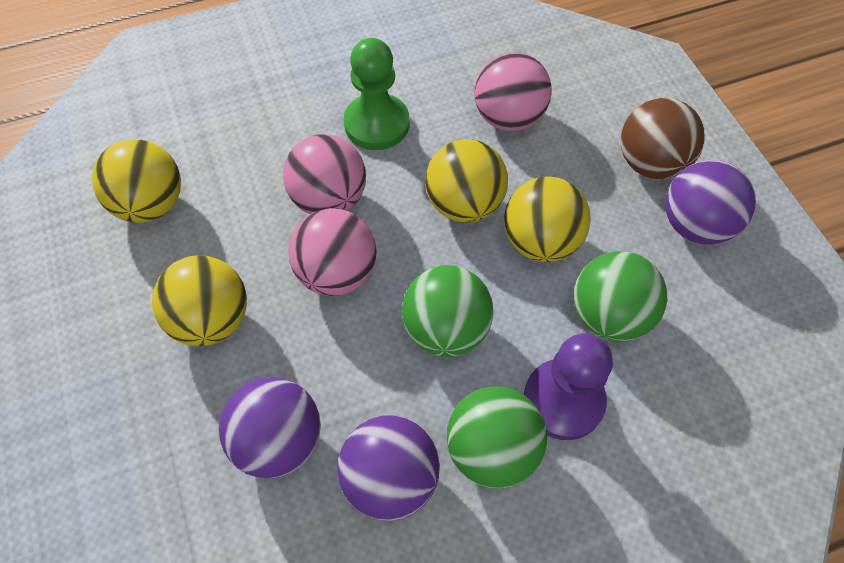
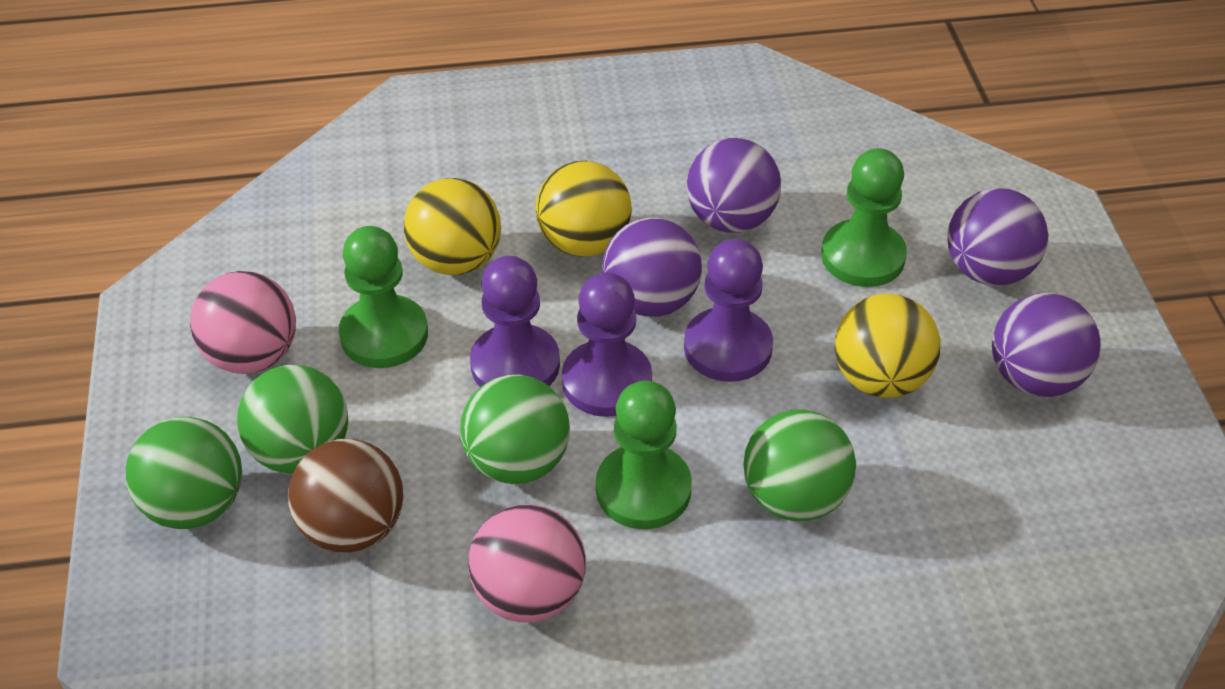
green ball: [402,265,493,357] [447,386,547,489] [574,251,667,342] = 3 -> [126,417,242,529] [237,365,348,474] [460,375,570,484] [743,409,856,521] = 4
green pawn: [344,38,409,150] = 1 -> [339,226,428,368] [596,381,692,529] [821,148,907,287] = 3
pink ball: [283,134,366,214] [288,208,377,296] [474,52,552,131] = 3 -> [190,271,296,374] [468,504,586,623] = 2
purple ball: [219,377,321,479] [337,416,440,521] [665,160,756,245] = 3 -> [602,218,702,317] [687,138,781,233] [948,188,1048,286] [992,293,1100,397] = 4
purple pawn: [523,333,613,440] = 1 -> [470,256,560,387] [562,272,652,417] [684,239,773,382] = 3
yellow ball: [92,139,181,223] [152,255,247,346] [425,139,508,222] [504,176,591,262] = 4 -> [404,178,501,275] [536,161,632,257] [835,294,940,398] = 3

